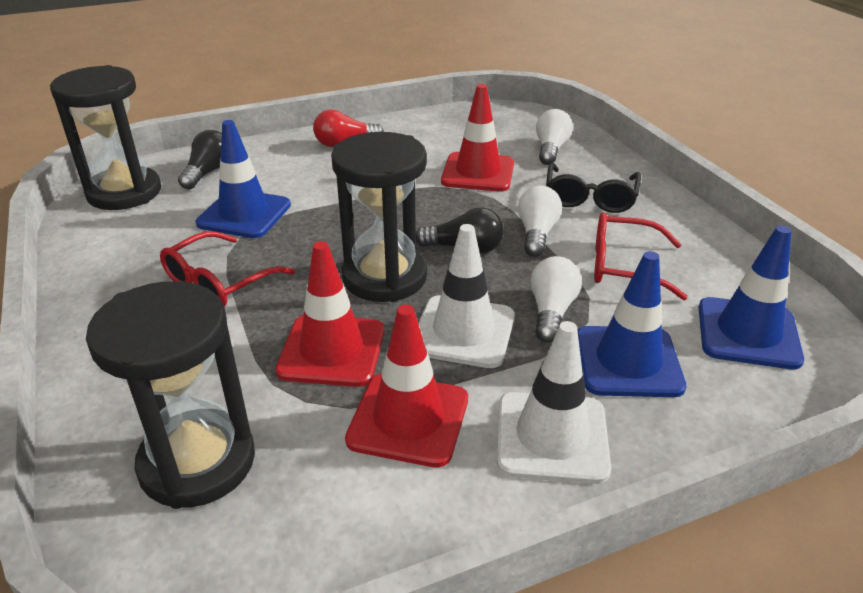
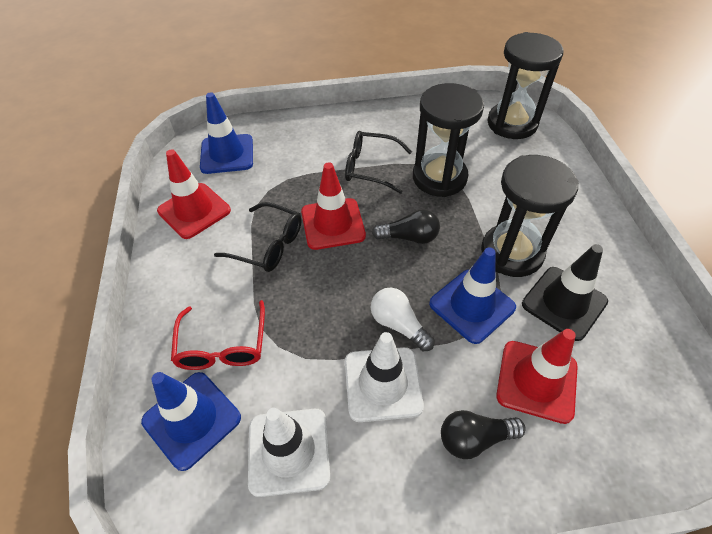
black glasses: [546,163,641,213] = 1 -> [214,202,302,272] [345,131,412,194] = 2
black traffic cone: none = 0 -> [522,244,608,341] = 1
red glasses: [160,231,295,307] [594,212,688,300] = 2 -> [171,300,265,370] = 1
red light bulb: [313,110,384,147] = 1 -> none = 0
white light bulb: [518,186,562,257] [530,256,582,343] [536,109,573,165] = 3 -> [371,288,435,351] = 1

